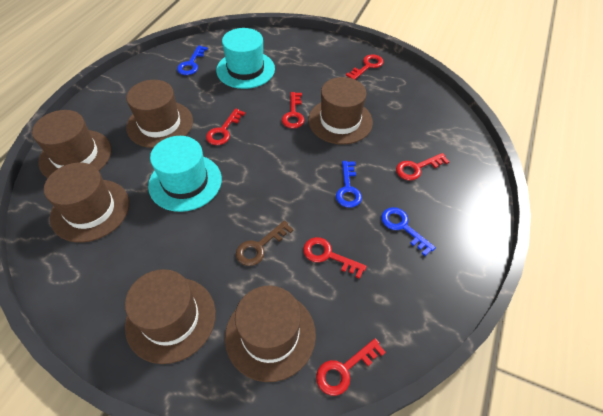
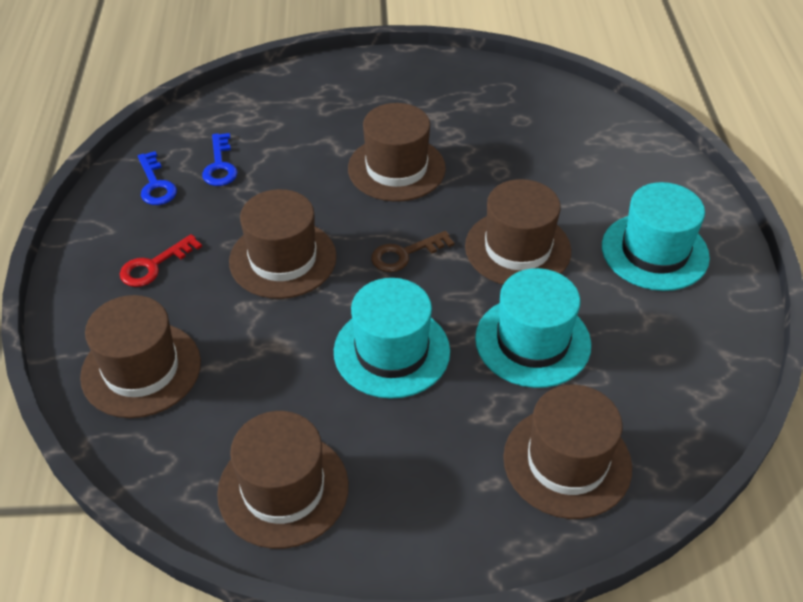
blue key: [177,45,208,75] [336,161,362,208] [381,207,436,256] = 3 -> [138,151,177,205] [202,133,238,186] = 2
red key: [206,108,245,145] [282,92,305,129] [303,237,367,279] [316,338,386,396] [346,54,384,79] [396,153,450,181] = 6 -> [120,234,202,287] = 1
turquoise hat: [148,136,222,212] [216,28,275,89] = 2 -> [334,278,450,399] [475,268,591,388] [602,182,710,291] = 3

